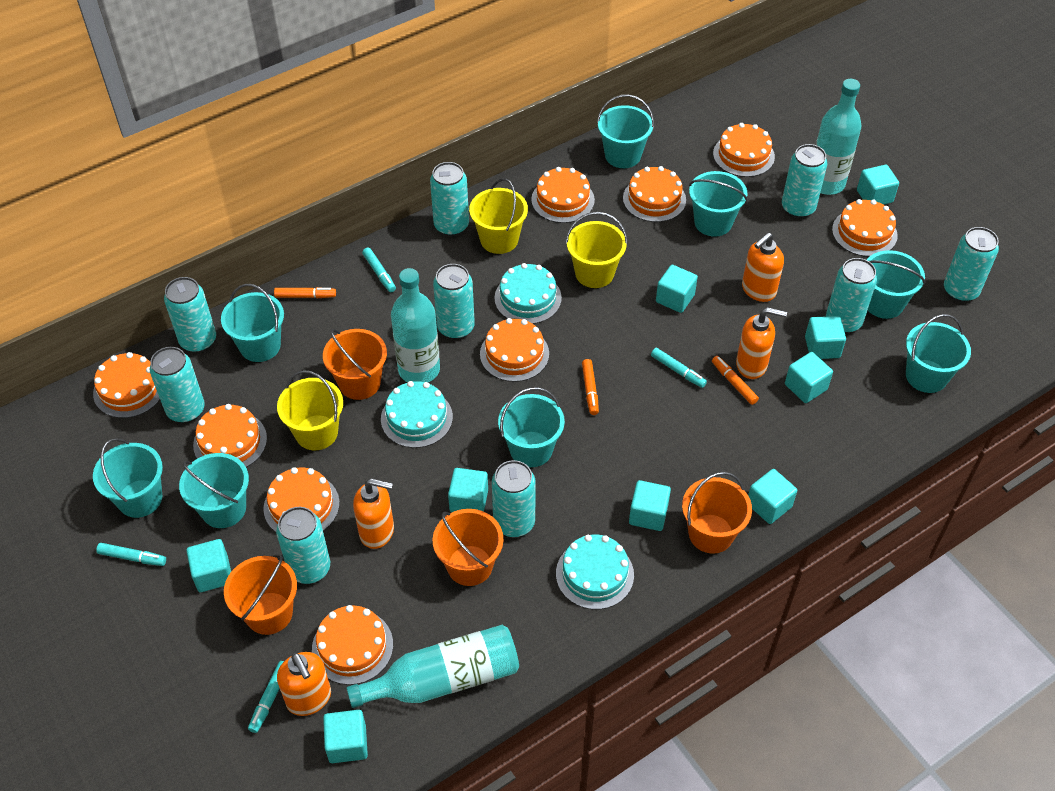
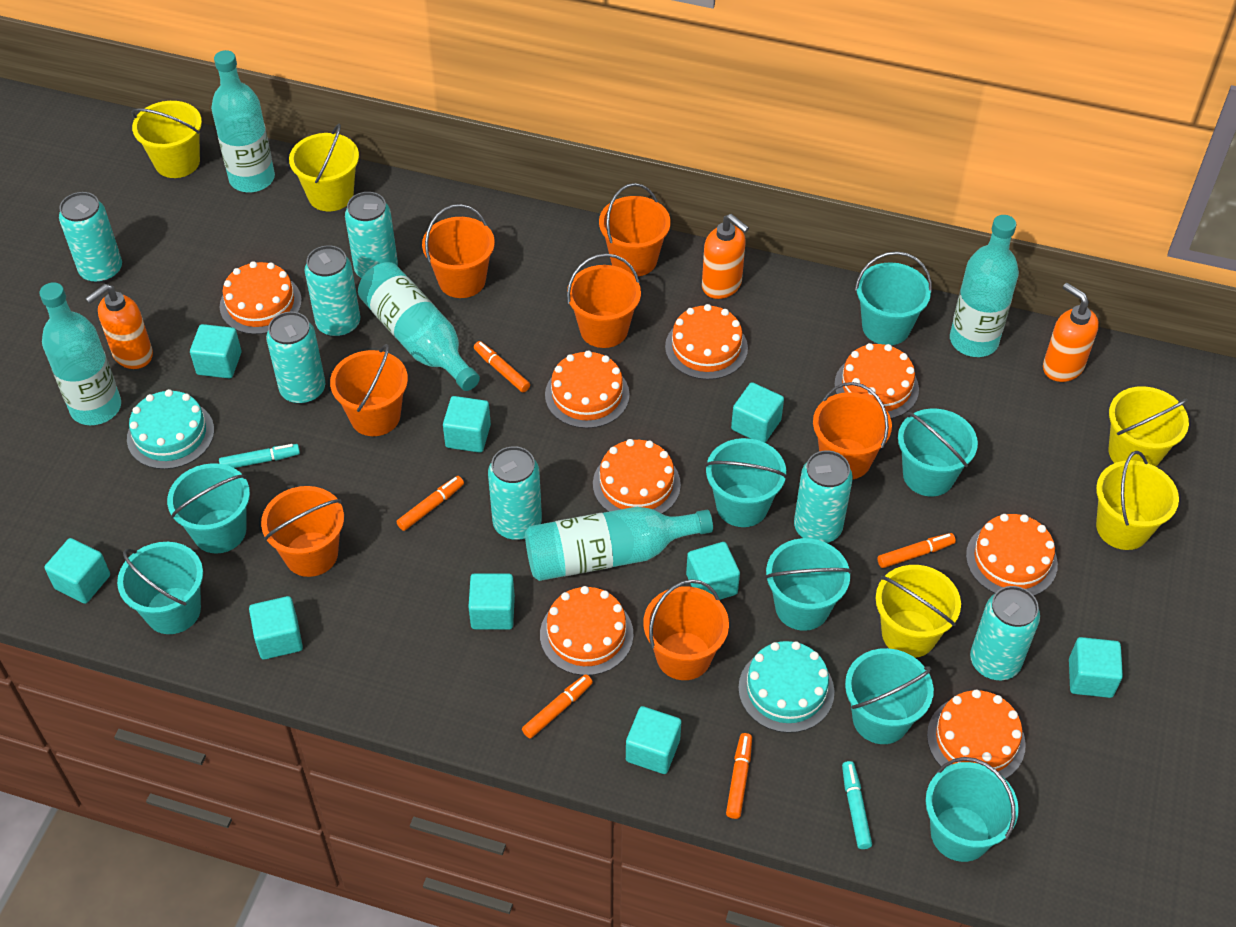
orange bucket: [224,556,297,635] [323,329,387,400] [433,509,504,586] [682,472,752,554] = 4 -> [261,486,344,577] [330,344,408,436] [422,204,495,298] [567,253,641,348] [599,183,671,277] [643,579,729,680] [813,382,892,479] = 7
orange cake: [93,352,160,418] [193,404,267,467] [263,467,340,532] [312,605,393,685] [480,318,549,382] [531,167,595,223] [623,166,686,222] [713,123,775,177] [832,199,898,257] = 9 -> [220,261,302,334] [540,586,634,676] [545,351,630,428] [593,439,681,514] [665,304,748,380] [834,343,919,419] [927,690,1026,779] [966,514,1058,596] = 8
orange marker: [274,287,336,298] [582,359,599,415] [712,356,759,405] = 3 -> [396,476,464,531] [474,341,530,392] [522,674,593,738] [726,733,752,819] [877,533,956,568] = 5
orange soap dispenser: [277,652,331,716] [353,478,394,549] [736,307,787,379] [742,233,784,302] = 4 -> [85,284,153,369] [702,214,749,299] [1043,283,1099,382] = 3
turquoise bottle: [346,625,519,708] [391,268,440,382] [816,79,862,195] = 3 -> [39,282,121,425] [211,50,275,192] [358,262,480,391] [525,507,713,581] [950,215,1019,357] = 5
turquoise cake: [381,381,453,448] [494,263,562,324] [556,535,634,610] = 3 -> [127,389,214,469] [738,641,834,733] = 2
turquoise can: [150,347,205,423] [164,277,216,353] [276,507,330,584] [430,162,469,236] [433,264,475,339] [492,460,536,537] [782,144,828,218] [826,258,877,333] [944,227,999,302] = 9 -> [59,192,122,283] [266,312,325,404] [305,245,360,338] [345,192,398,278] [488,446,542,540] [794,450,853,543] [970,586,1040,680] = 7
turquoise marker: [96,543,166,566] [248,661,284,733] [362,247,396,292] [651,348,707,388] = 4 -> [219,444,300,468] [842,761,872,849] = 2
yellow bucket: [277,370,343,450] [469,178,528,254] [566,212,628,288] = 3 -> [131,101,202,178] [289,124,359,211] [876,565,961,658] [1096,451,1179,550] [1109,386,1189,467] = 5

